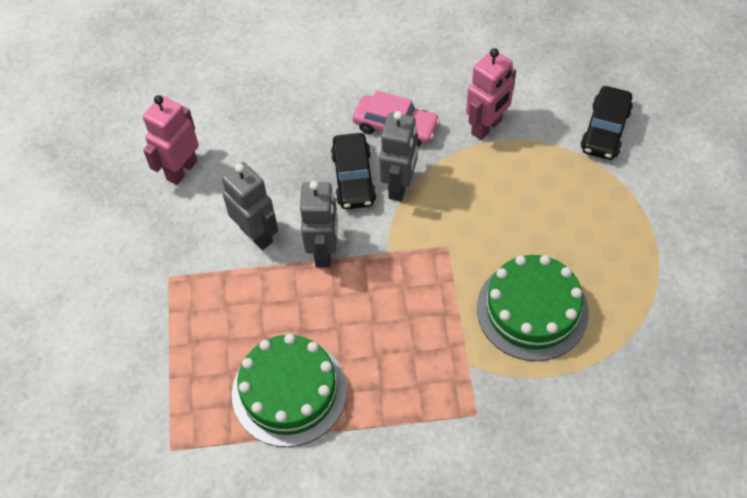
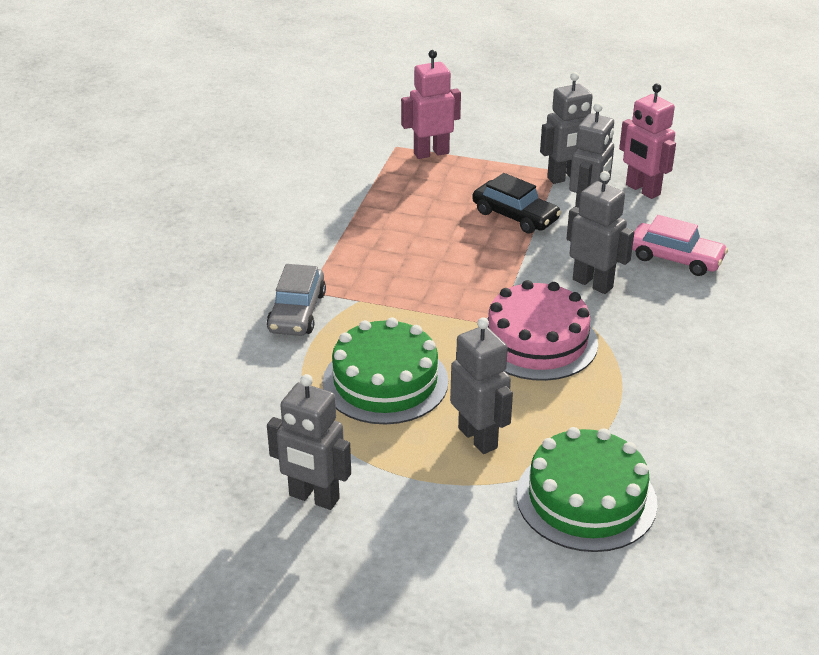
black car: [331,133,377,209] [581,86,633,160] = 2 -> [472,173,561,234] = 1
grey car: none = 0 -> [267,264,326,336] = 1
grey robot: [222,162,278,250] [300,181,338,267] [379,111,418,201] = 3 -> [267,374,351,510] [450,317,513,454] [540,72,596,184] [566,171,634,294] [569,103,614,208] = 5
pink cake: none = 0 -> [486,280,598,381] = 1

